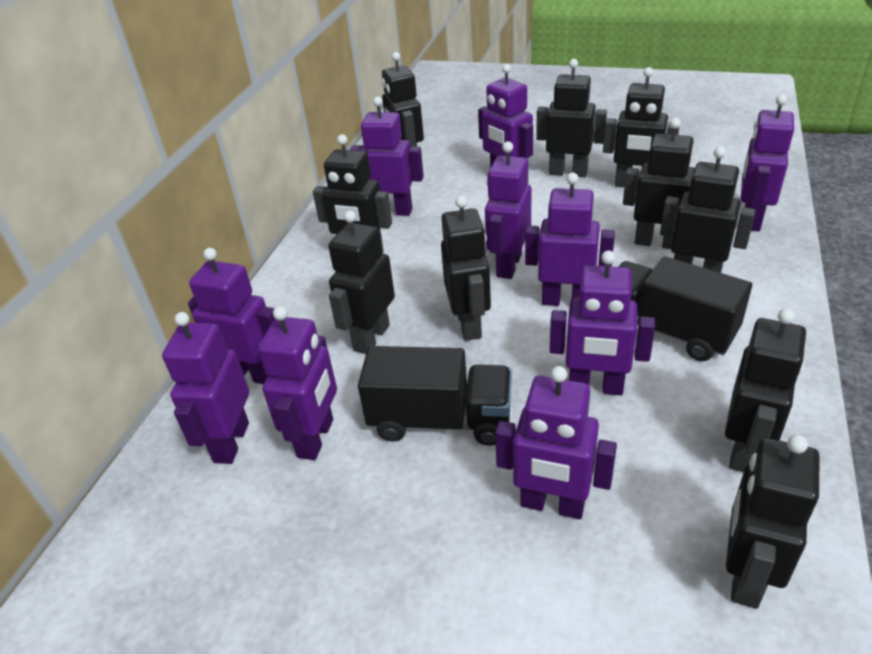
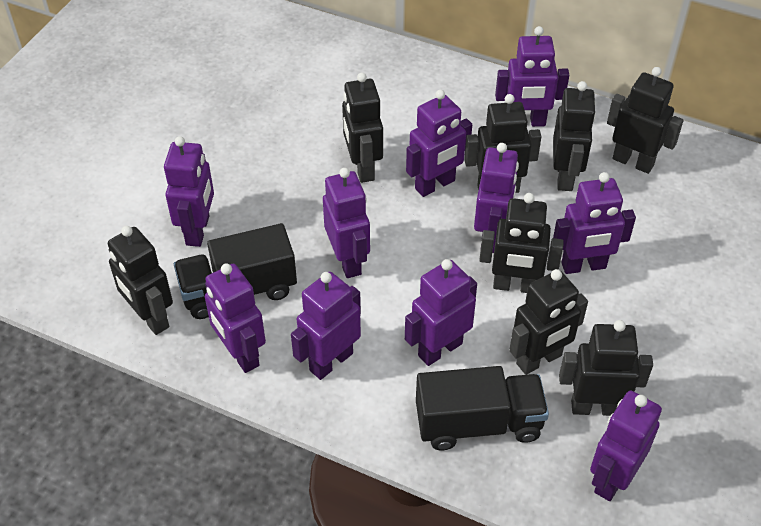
black robot: [313,134,392,251] [328,210,395,354] [382,52,424,147] [441,196,491,341] [536,59,607,177] [603,67,679,187] [623,118,695,249] [660,147,756,273] [725,308,806,472] [726,435,819,609] = 10 -> [108,226,173,335] [342,72,383,183] [464,94,542,193] [479,193,564,293] [509,269,588,375] [553,81,596,191] [559,320,653,416] [607,67,684,174] = 8

